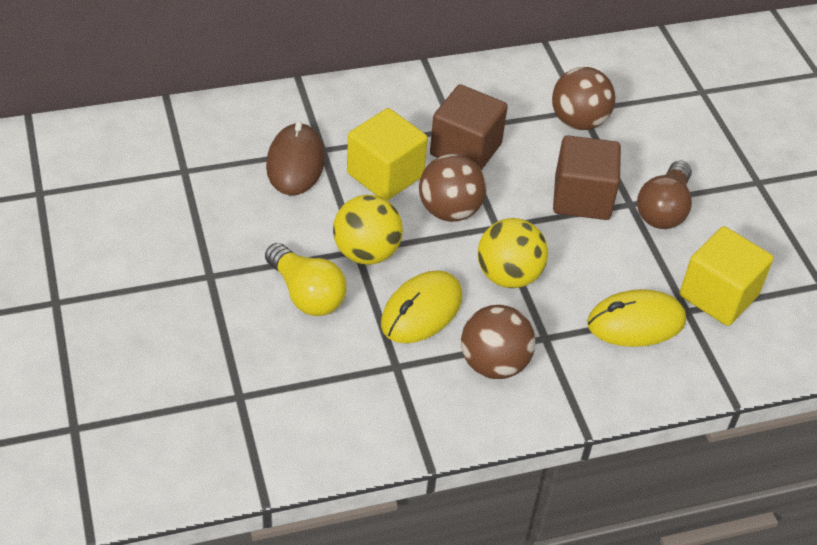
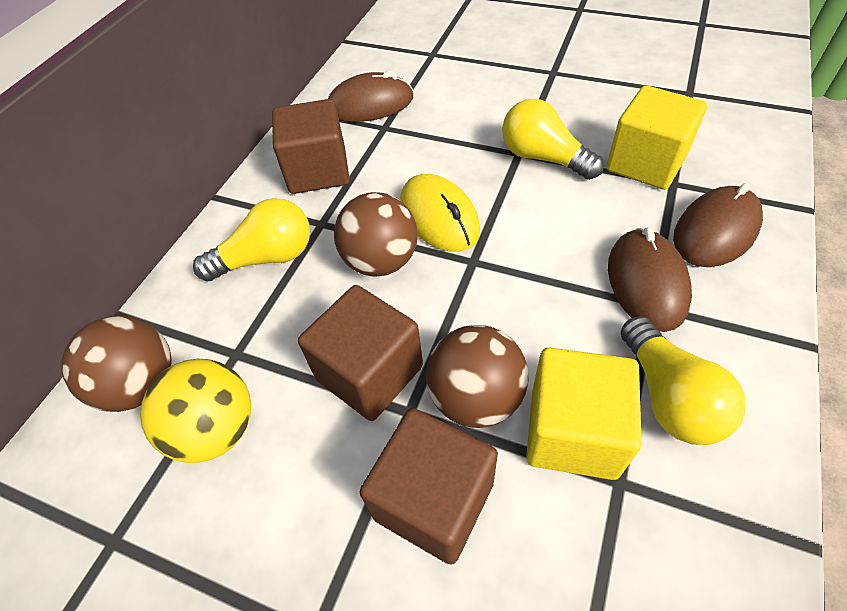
brown cube: [430,84,508,170] [553,135,621,220] = 2 -> [272,99,350,194] [298,285,423,421] [360,408,498,565] = 3
brown light bulb: [637,160,692,229] = 1 -> none = 0
brown mouse: [266,121,325,195] = 1 -> [328,71,413,122] [608,227,692,332] [673,183,763,267] = 3
yellow ball: [333,195,403,265] [478,218,548,288] = 2 -> [140,359,251,463] = 1
yellow light bulb: [265,243,347,316] = 1 -> [193,198,310,281] [502,98,604,180] [621,316,746,445] = 3
yellow mouse: [381,270,462,343] [587,289,686,347] = 2 -> [400,174,480,252] = 1

